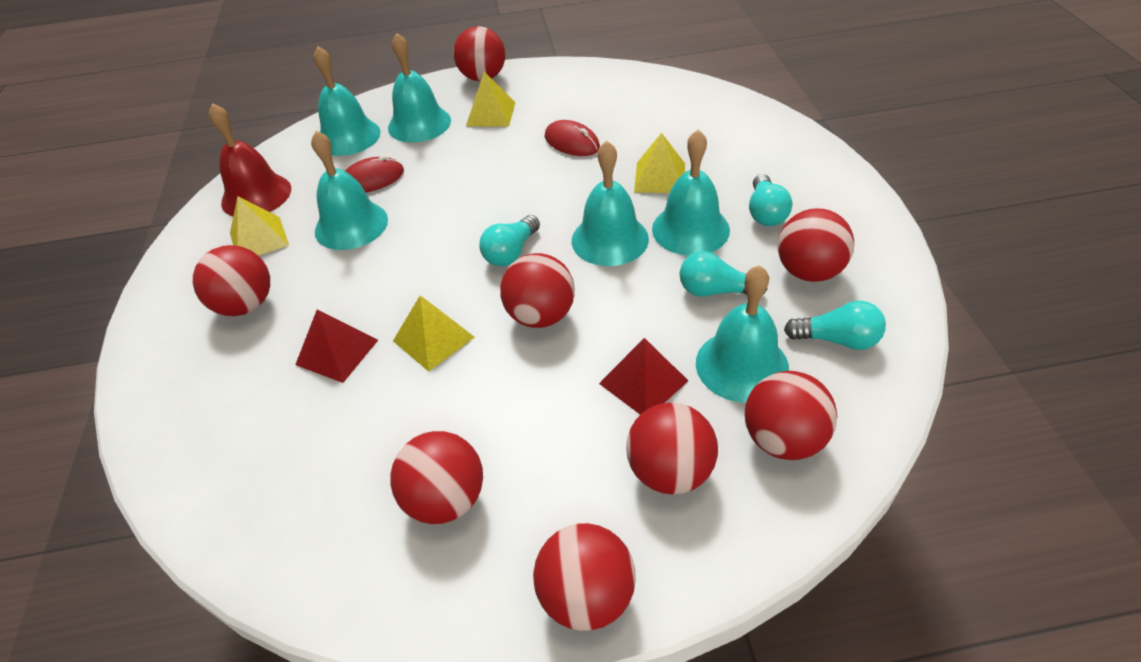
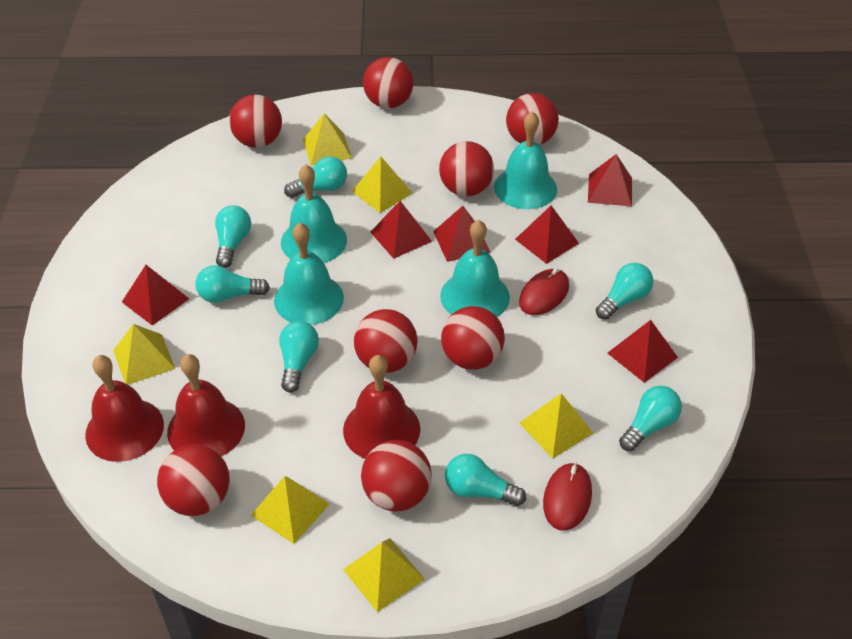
red bell: [209,103,291,216] = 1 -> [85,355,164,462] [167,354,245,456] [343,355,420,459] = 3
red pyramid: [295,309,378,383] [599,338,688,415] = 2 -> [122,265,189,325] [370,201,432,259] [433,206,490,262] [515,206,579,264] [588,154,632,206] [607,320,678,383] = 6
turquoise bell: [311,131,388,250] [314,46,380,156] [388,33,451,143] [572,141,649,266] [652,130,730,256] [696,265,789,403] = 6 -> [274,223,344,325] [281,165,347,263] [440,220,510,317] [494,111,557,209] = 4
turquoise light bulb: [479,215,540,266] [680,251,767,297] [749,174,792,226] [784,301,886,350] = 4 -> [195,265,270,303] [215,205,251,268] [279,321,319,393] [284,156,347,198] [445,454,526,506] [596,263,653,320] [619,386,682,451] = 7
yellow pyramid: [230,196,289,256] [393,295,475,372] [466,72,516,126] [634,133,685,193] = 4 -> [113,324,175,385] [251,476,330,544] [303,113,352,165] [343,538,425,612] [352,156,412,213] [519,393,593,459] = 6

